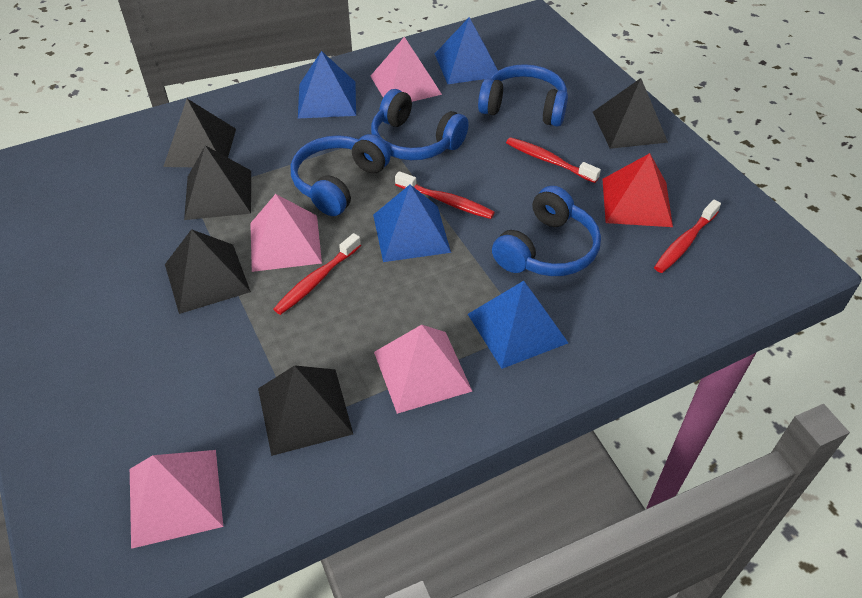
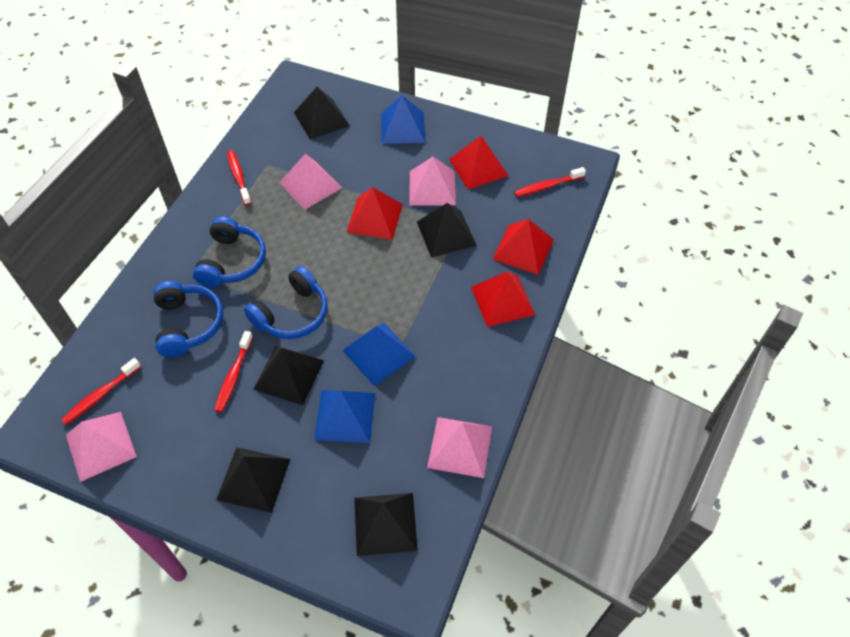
blue headphones: [291,134,391,216] [371,89,469,160] [478,64,568,127] [492,186,601,276] = 4 -> [153,281,223,357] [193,216,266,288] [244,266,328,339] = 3
blue pyramid: [298,51,356,119] [373,184,451,262] [435,17,498,84] [468,281,568,369] = 4 -> [314,390,375,443] [343,323,416,386] [381,96,425,144] = 3
red pyramid: [602,153,673,227] = 1 -> [347,187,403,240] [449,136,508,189] [471,272,535,327] [492,219,554,275] = 4

